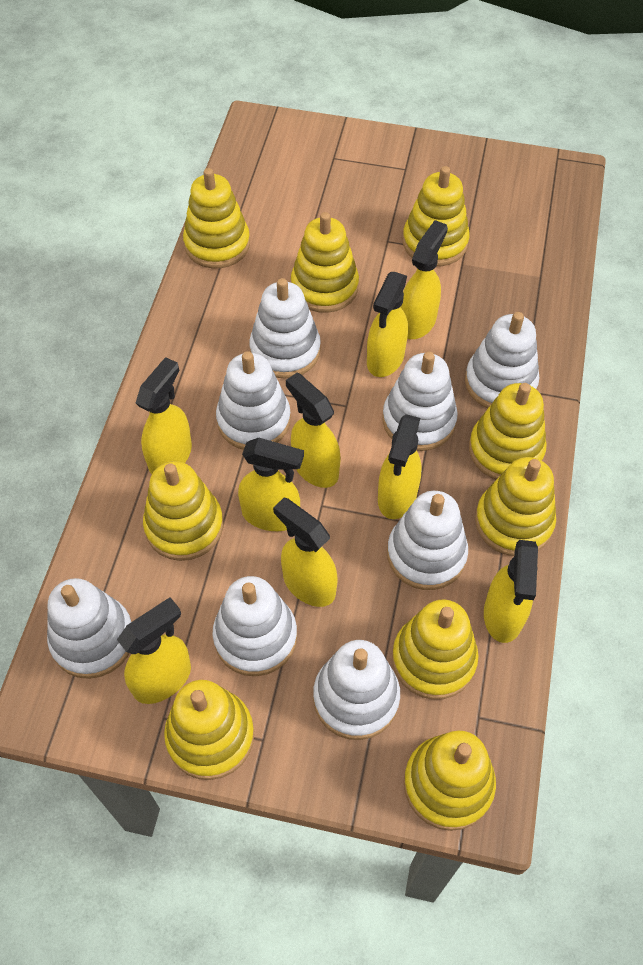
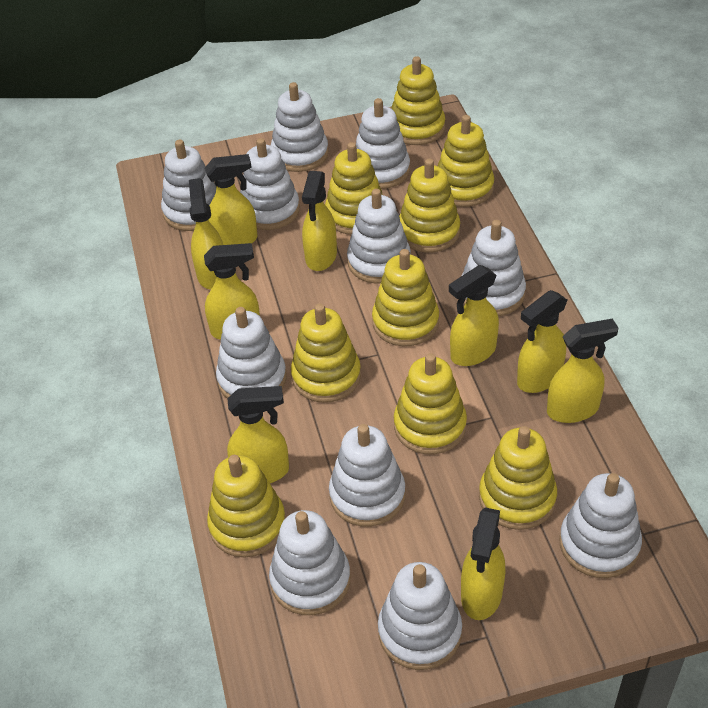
white stacking toy: [47,578,132,679] [213,576,297,676] [216,351,291,450] [249,278,321,379] [313,640,400,740] [382,352,458,451] [387,491,468,590] [465,312,539,408] = 8 -> [161,140,216,231] [216,307,287,398] [240,138,300,230] [269,510,351,615] [271,82,329,172] [329,424,405,527] [347,189,411,284] [356,98,410,189] [378,562,462,670] [462,220,526,316] [559,473,642,578] = 11

